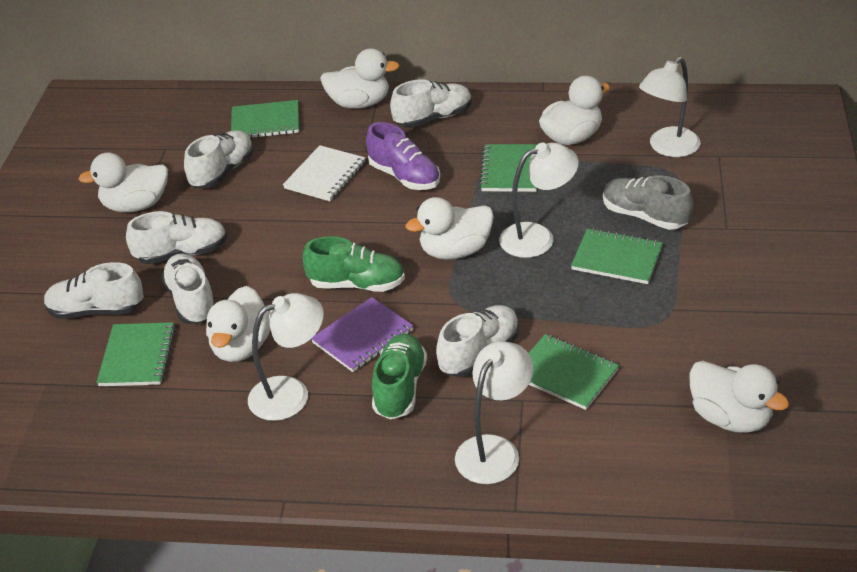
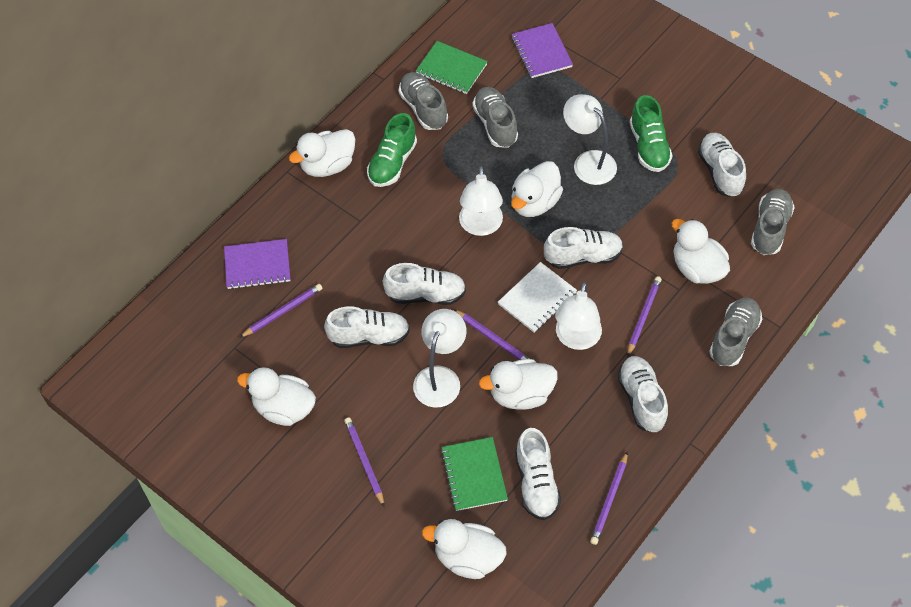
green notebook: [96,322,175,386] [231,100,299,138] [479,144,538,192] [528,334,619,410] [571,228,663,284] = 5 -> [416,41,488,94] [441,437,508,511] = 2
grey shoe: [603,175,693,230] = 1 -> [398,72,448,130] [473,87,518,148] [709,298,762,366] [751,189,795,255] = 4
purple notebook: [311,297,414,372] = 1 -> [224,239,290,289] [512,23,573,78] = 2
purple pencil: none = 0 -> [239,284,323,338] [344,417,384,506] [454,309,530,360] [590,451,628,545] [627,276,662,357] = 5
purple shoe: [366,122,440,190] = 1 -> none = 0

